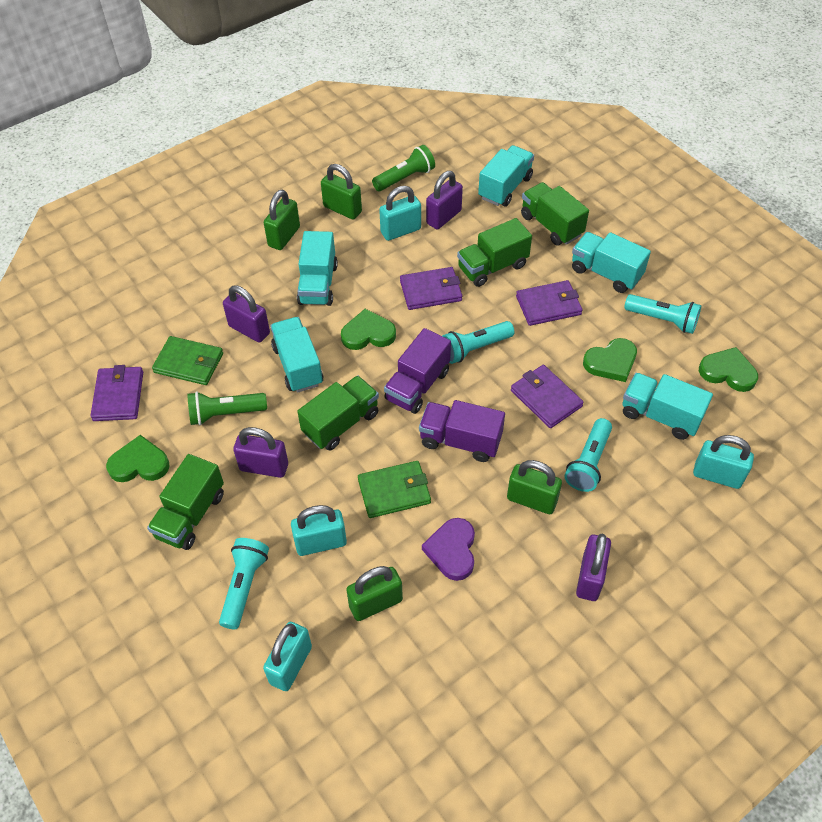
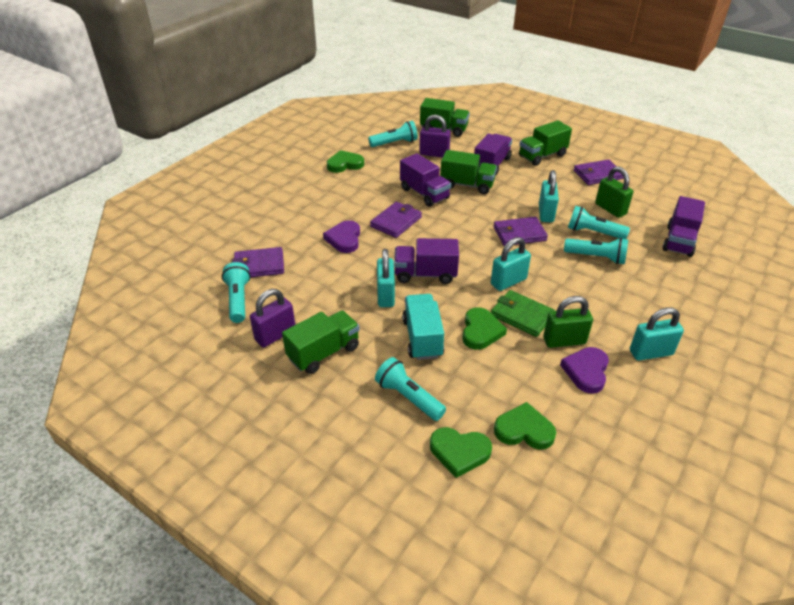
green flashlight: [187,391,267,425] [372,145,435,191] = 2 -> none = 0
green padlock: [264,190,300,250] [321,164,362,219] [346,566,403,621] [507,460,562,514] = 4 -> [543,296,593,348] [595,166,633,218] = 2
green wallet: [152,336,223,385] [358,461,431,518] = 2 -> [491,290,555,337] = 1
purple heart: [422,518,475,581] = 1 -> [323,220,360,253] [560,347,609,394] = 2
purple padlock: [223,285,270,343] [233,427,288,478] [426,171,463,229] [576,533,611,601] = 4 -> [250,289,295,347] [419,115,451,158] = 2
purple truck: [384,328,451,414] [419,400,505,462] = 2 -> [394,238,459,284] [400,153,451,207] [474,134,512,176] [662,196,705,257] = 4
turquoise flashlight: [219,538,269,629] [442,321,514,364] [565,418,612,492] [624,294,701,334] = 4 -> [222,262,251,323] [368,121,418,147] [375,357,446,421] [564,238,628,264] [568,206,630,239] = 5
turquoise truck: [270,317,323,392] [297,231,338,306] [478,145,534,207] [572,232,651,293] [623,373,713,440] = 5 -> [402,294,444,360] = 1

